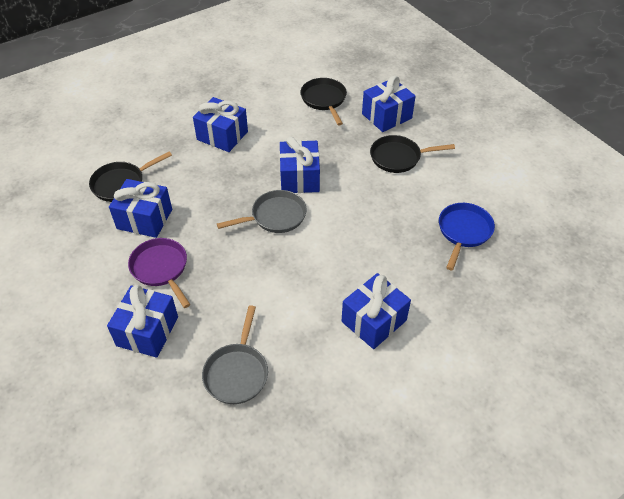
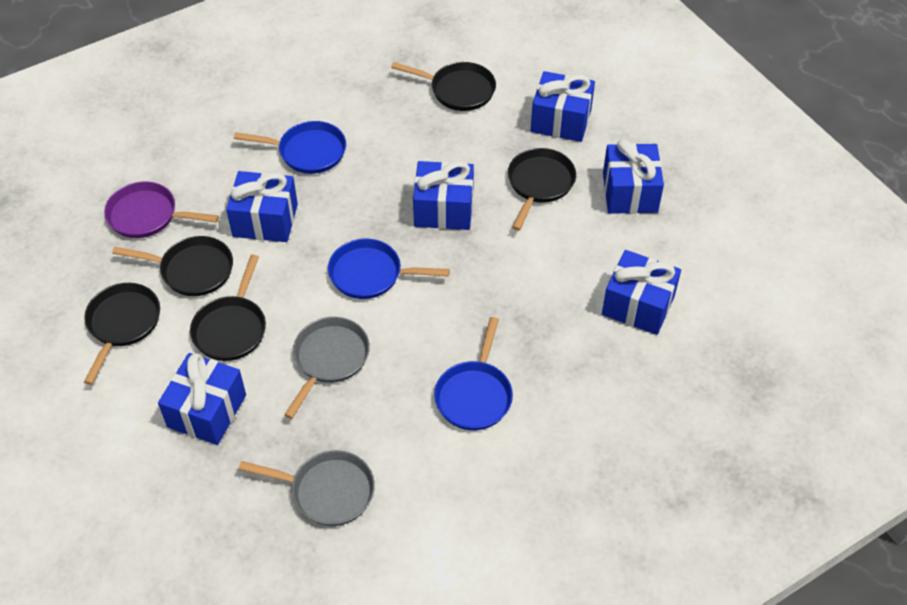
black pan: [89,151,172,202] [301,78,347,125] [370,135,455,173] = 3 -> [84,283,160,385] [112,236,233,296] [190,255,266,361] [391,62,496,111] [508,148,576,231] = 5
blue pan: [439,203,495,270] = 1 -> [234,121,346,174] [328,238,450,299] [434,317,513,430] = 3

